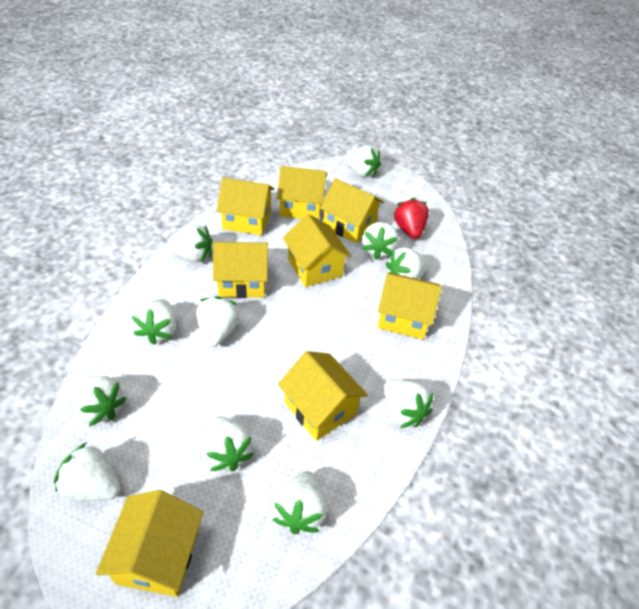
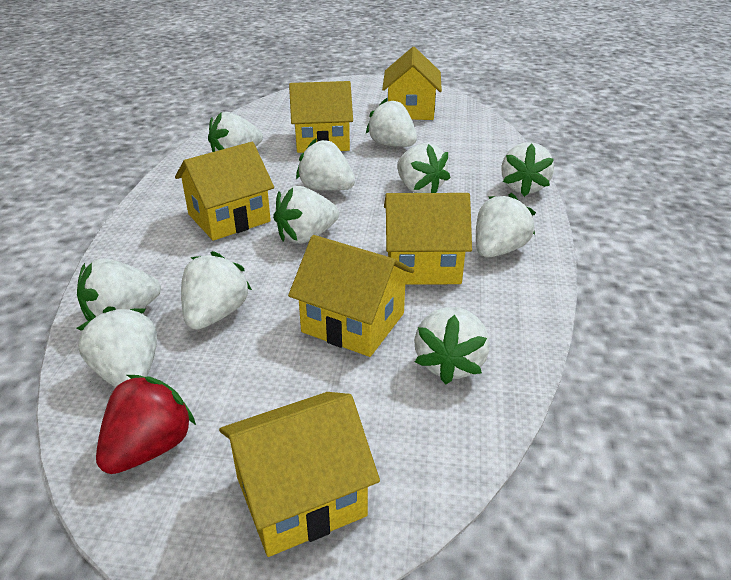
yellow house: [96,490,203,597] [213,242,268,298] [216,178,274,235] [277,166,327,219] [278,351,368,441] [283,214,351,287] [320,178,384,243] [378,272,442,339] = 8 -> [175,142,274,241] [219,392,380,557] [288,235,414,357] [289,81,353,153] [382,47,442,120] [384,193,472,285] = 6

